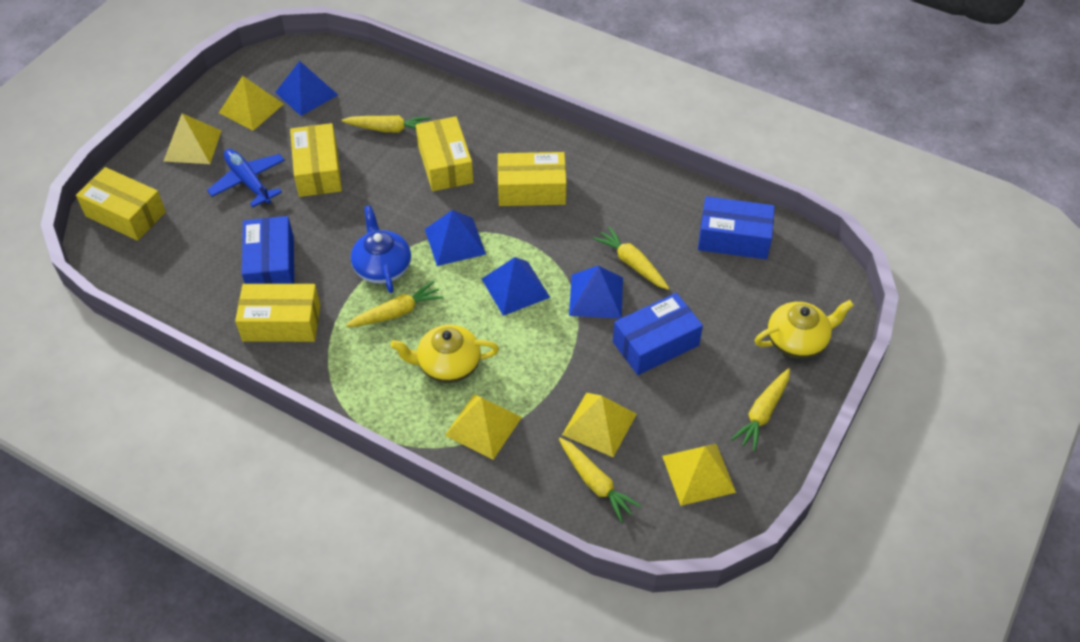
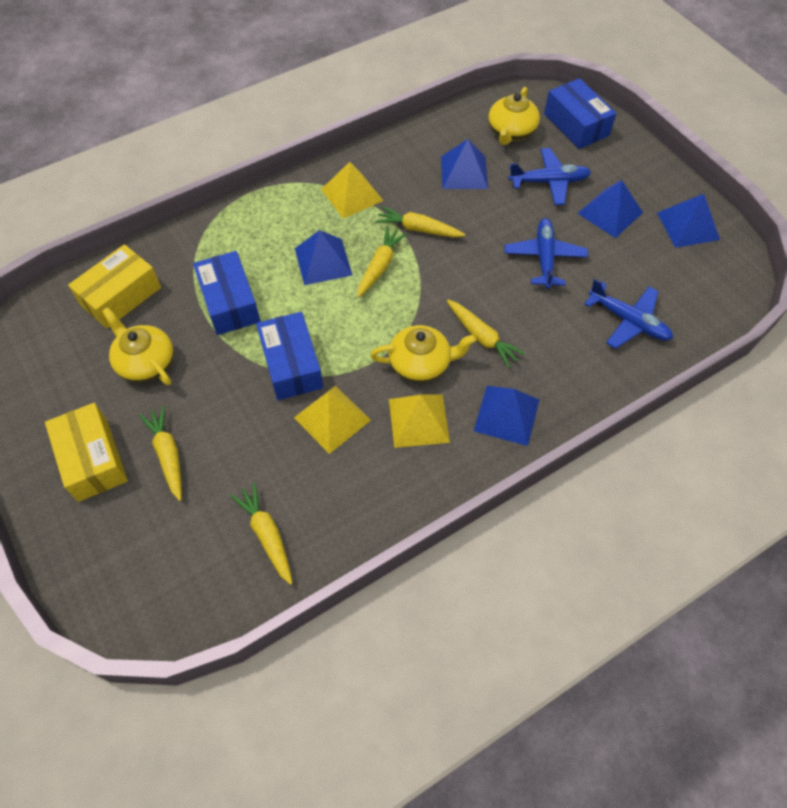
blue plane: [207,149,285,207] = 1 -> [504,218,588,289] [508,148,591,205] [584,279,673,349] = 3
blue pyramid: [275,61,338,116] [425,210,486,266] [482,257,550,316] [569,265,623,319] = 4 -> [295,230,352,285] [441,139,488,189] [474,386,540,446] [578,180,643,238] [657,194,720,248] = 5
blue teapot: [351,205,411,293] = 1 -> none = 0
yellow box: [76,167,166,241] [235,284,320,342] [290,123,342,197] [416,116,473,191] [498,152,567,206] = 5 -> [45,403,128,502] [68,244,161,329] = 2
yellow pyramid: [164,113,221,164] [219,76,284,131] [445,394,522,460] [562,393,637,457] [662,444,736,506] = 5 -> [294,386,371,454] [321,162,383,219] [389,394,450,448] = 3
yellow teapot: [390,325,499,383] [755,300,854,359] = 2 -> [102,307,174,385] [370,325,476,383] [488,87,540,145] = 3

